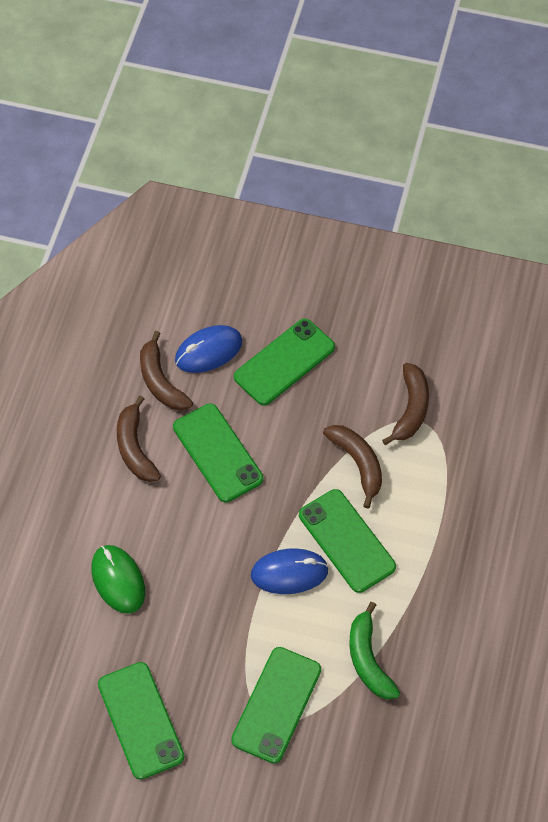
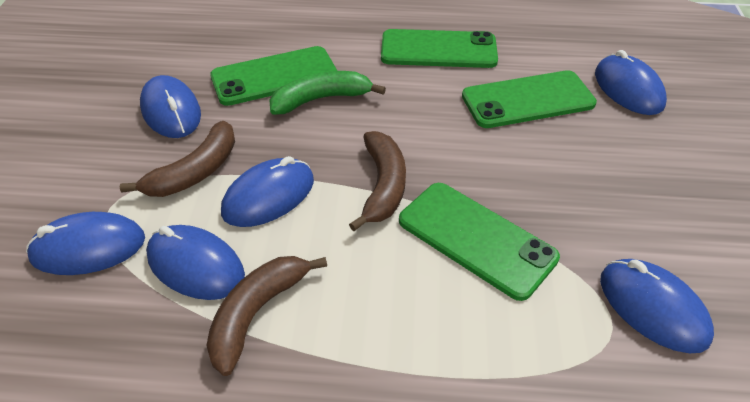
blue mouse: [175,325,242,373] [251,548,329,594] = 2 -> [26,212,145,275] [140,75,201,138] [146,225,245,300] [221,156,314,227] [595,50,667,115] [600,259,714,353] = 6
brown banana: [117,395,161,482] [140,331,193,411] [323,425,382,509] [382,363,429,445] = 4 -> [120,121,235,197] [206,256,327,376] [349,131,406,231] = 3
green mouse: [91,545,145,614] = 1 -> none = 0
green phone: [98,662,184,780] [173,403,263,502] [231,647,321,763] [234,319,335,405] [299,489,396,593] = 5 -> [210,46,337,106] [381,29,498,68] [399,183,560,301] [462,70,597,128] = 4

